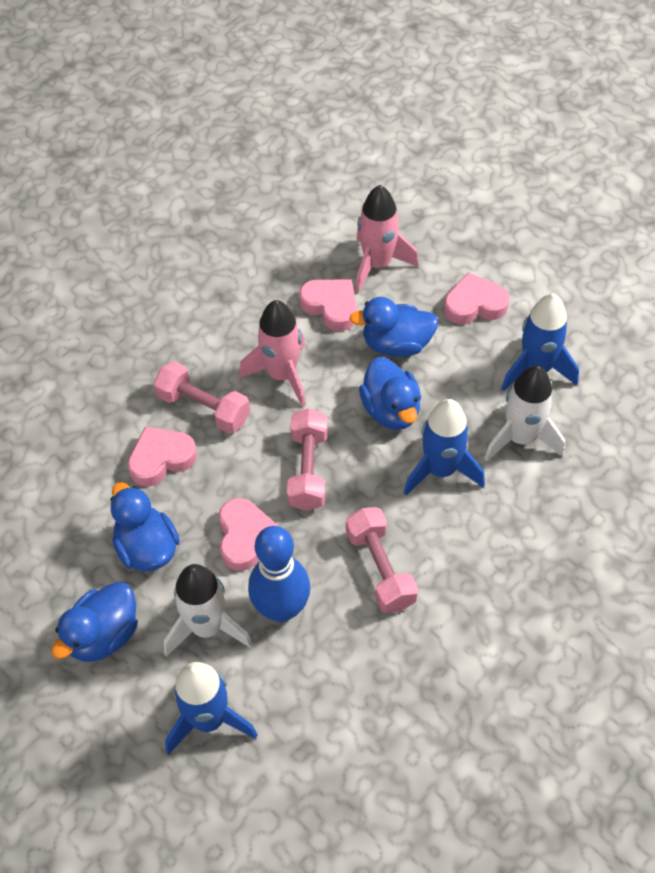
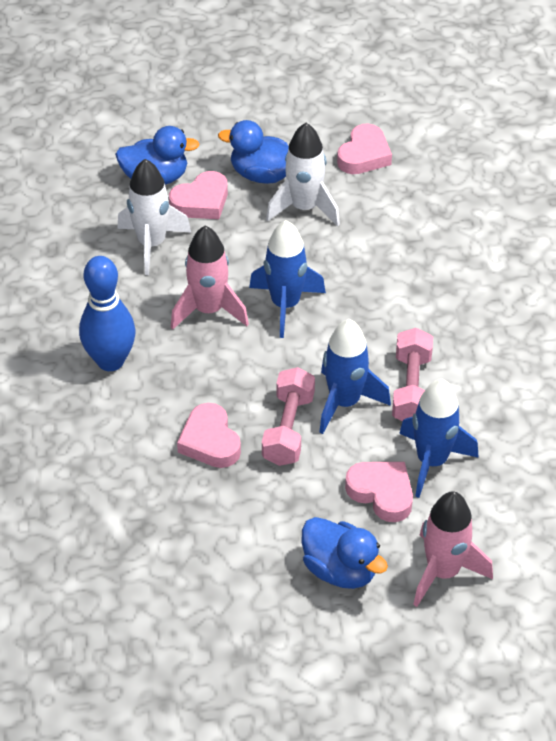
blue duck: [51,582,138,662] [110,482,180,572] [349,297,438,357] [359,357,421,430] = 4 -> [115,126,200,185] [218,120,289,184] [302,517,388,589] = 3
pink dumbbell: [153,361,250,434] [287,409,328,511] [346,507,418,613] = 3 -> [262,367,315,466] [392,328,433,421] = 2

